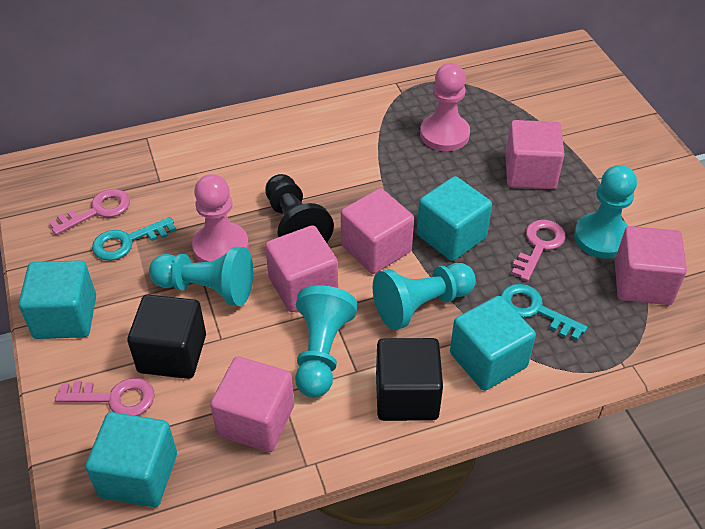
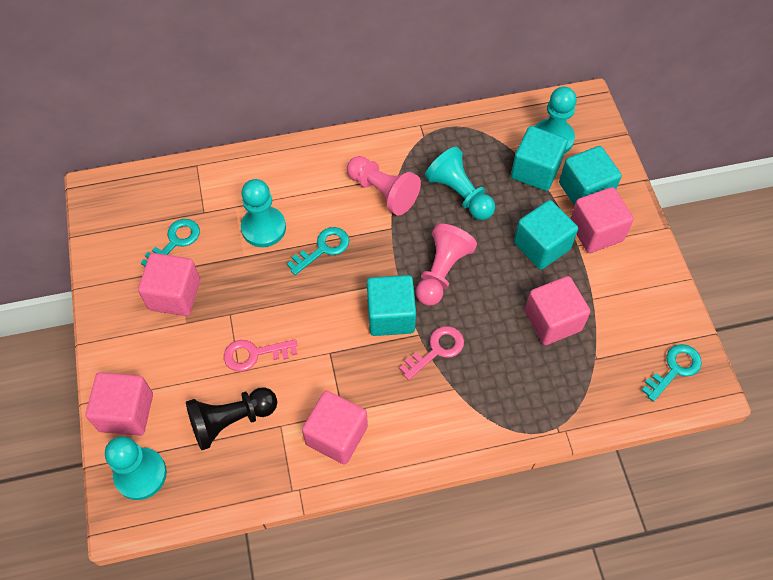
black cube: [127,295,206,379] [376,338,443,421] = 2 -> none = 0
pink key: [49,189,130,235] [55,378,154,416] [511,220,566,281] = 3 -> [224,339,297,372] [399,326,464,380] = 2
turquoise key: [92,217,176,261] [501,284,587,340] = 2 -> [141,219,200,266] [287,227,349,275] [641,344,702,402] = 3

